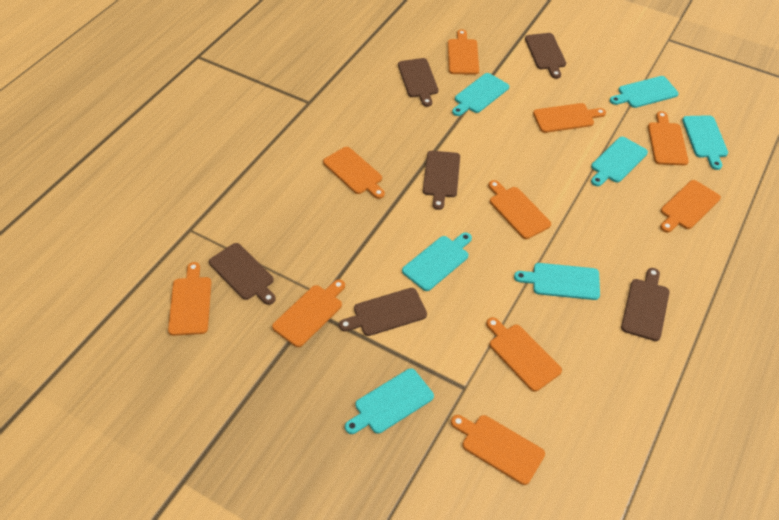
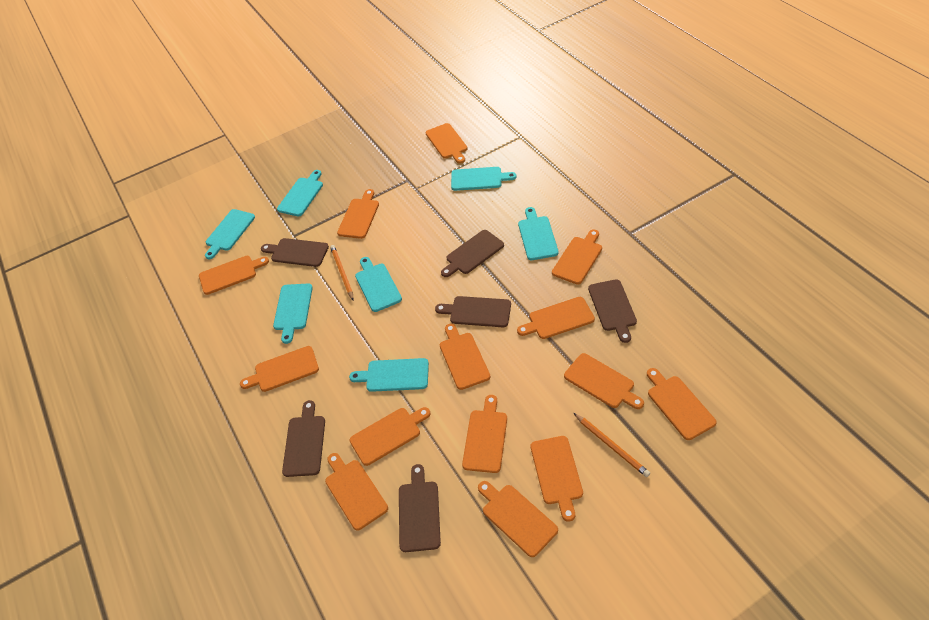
orange cutting board: [168,262,212,336] [272,279,345,347] [323,147,385,199] [448,29,479,75] [451,415,545,485] [486,317,562,392] [488,180,551,239] [533,103,606,133] [648,111,689,165] [660,180,721,233] = 10 -> [199,256,269,295] [240,346,319,392] [325,453,388,531] [337,189,379,239] [349,407,430,466] [426,123,468,164] [440,324,490,390] [462,395,507,473] [478,481,558,557] [517,297,595,339] [531,436,583,522] [552,229,602,285] [564,353,644,409] [647,368,717,440] = 14
orange pencil: none = 0 -> [330,245,354,300] [574,413,650,477] = 2

